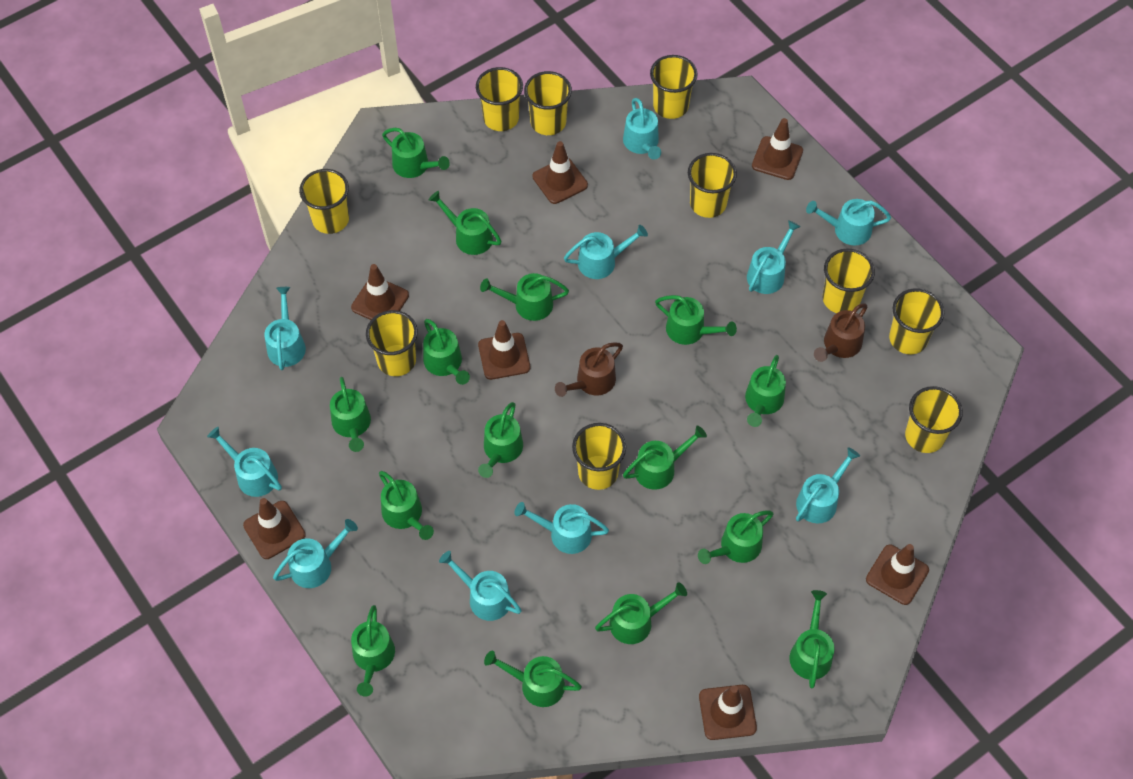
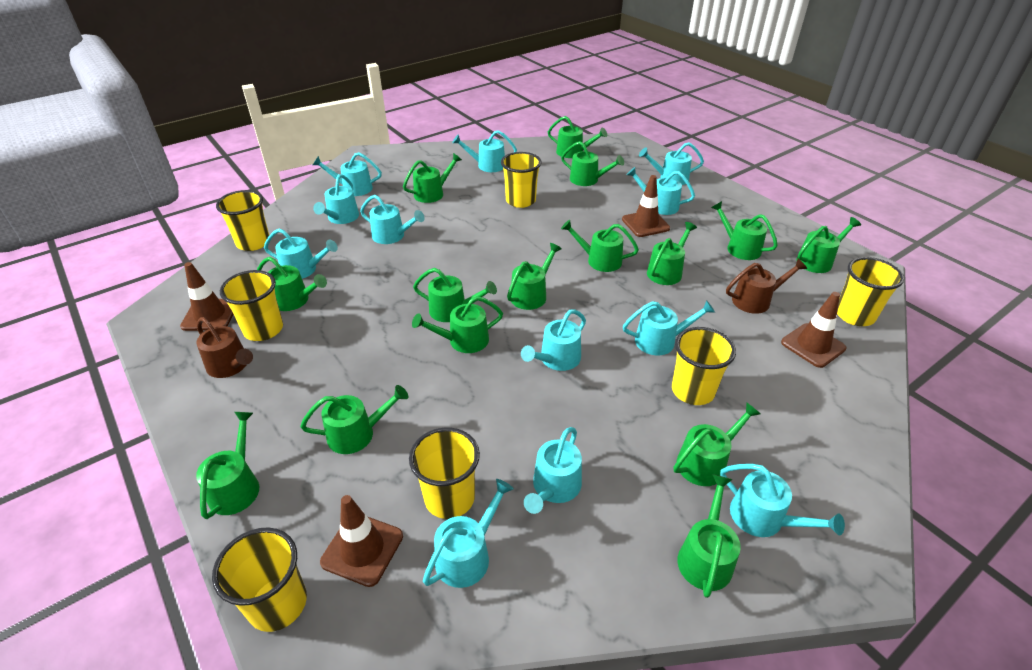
brown traffic cone: [243,498,306,559] [351,264,409,320] [478,320,530,380] [533,141,588,204] [699,685,757,740] [752,118,803,180] [866,544,929,605] = 7 -> [180,262,233,331] [320,495,403,587] [622,175,670,237] [781,292,846,368] = 4
turquoise watering can: [207,427,282,497] [264,287,306,370] [273,519,358,588] [439,551,522,621] [515,502,609,554] [564,225,648,279] [623,98,661,160] [747,220,801,294] [796,447,860,523] [806,199,891,246] = 10 -> [264,229,338,279] [313,152,382,196] [313,174,359,224] [360,195,425,244] [423,479,514,588] [452,130,517,172] [521,309,586,371] [524,427,582,514] [623,300,715,355] [627,167,695,215] [639,142,704,185] [720,464,845,537] = 12
yellow cup: [299,169,349,234] [366,310,418,376] [476,67,523,131] [524,71,572,135] [572,423,626,490] [650,55,697,119] [688,153,737,218] [822,248,875,313] [889,288,944,354] [905,386,963,453] = 10 -> [212,527,307,632] [216,190,269,251] [220,270,283,341] [409,428,480,519] [501,152,541,208] [672,327,736,405] [837,257,904,326] = 7

